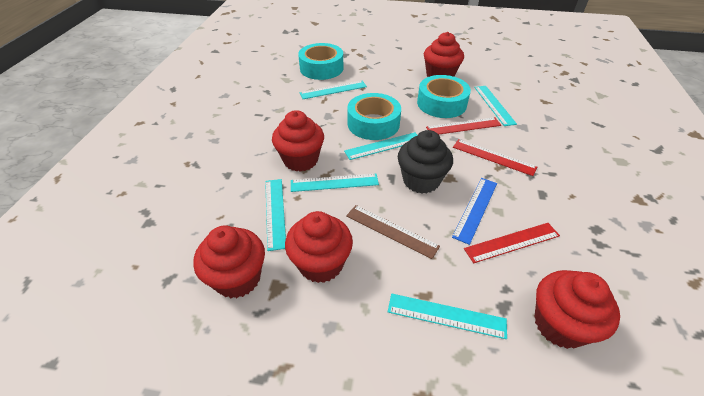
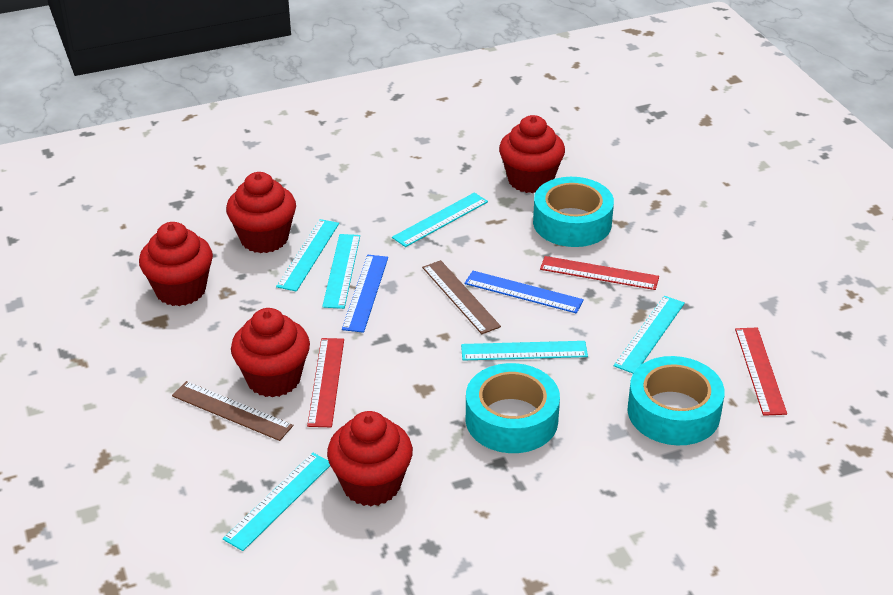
black cupcake: [398,130,453,194] = 1 -> none = 0
blue ruler: [452,178,497,245] = 1 -> [342,255,388,333] [465,271,584,313] = 2
brown ruler: [346,205,440,259] = 1 -> [172,381,293,441] [422,260,501,334] = 2

